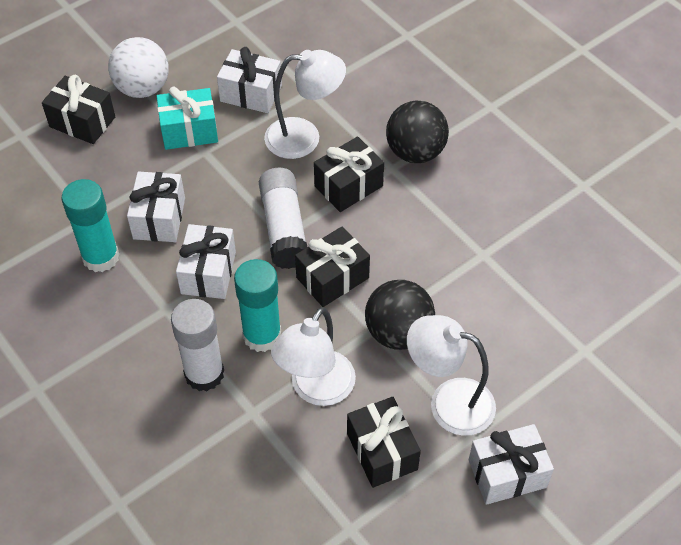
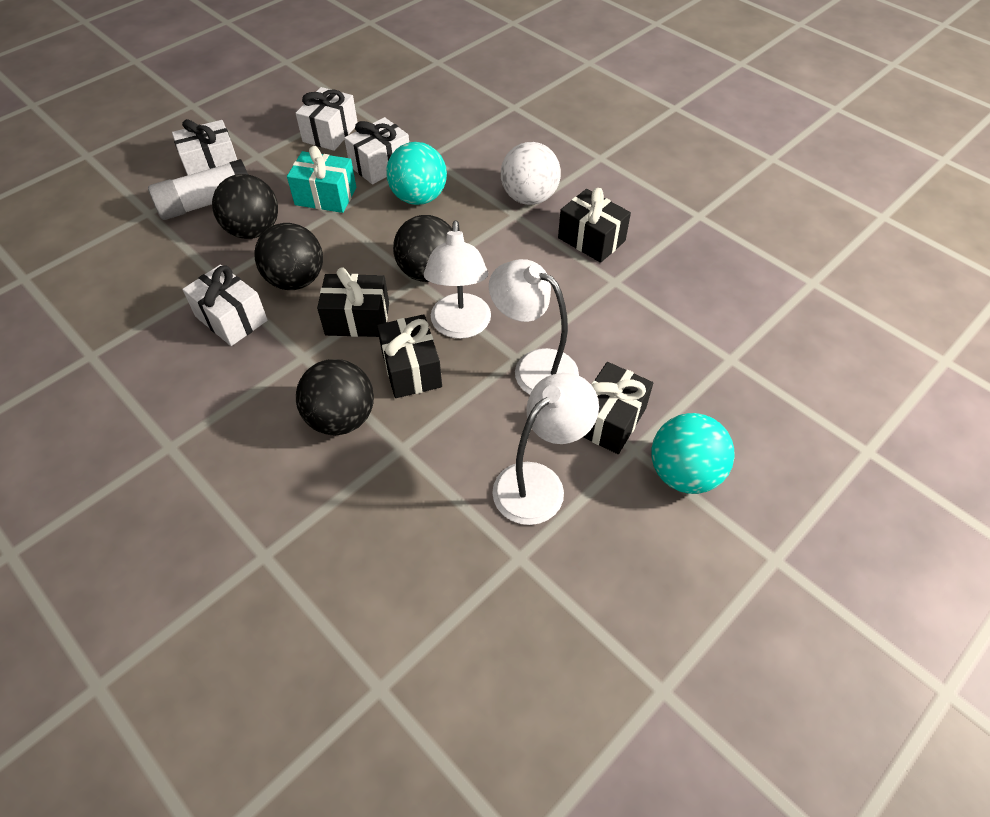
black ball: [365,280,435,350] [386,100,449,163] = 2 -> [212,174,278,239] [254,223,323,290] [296,359,374,436] [393,215,452,282] = 4
turquoise ball: none = 0 -> [386,142,447,205] [651,413,734,494] = 2
turquoise glue stick: [61,179,120,272] [234,259,281,352] = 2 -> none = 0
white glue stick: [171,299,224,391] [259,168,307,269] = 2 -> [148,159,248,220] = 1

